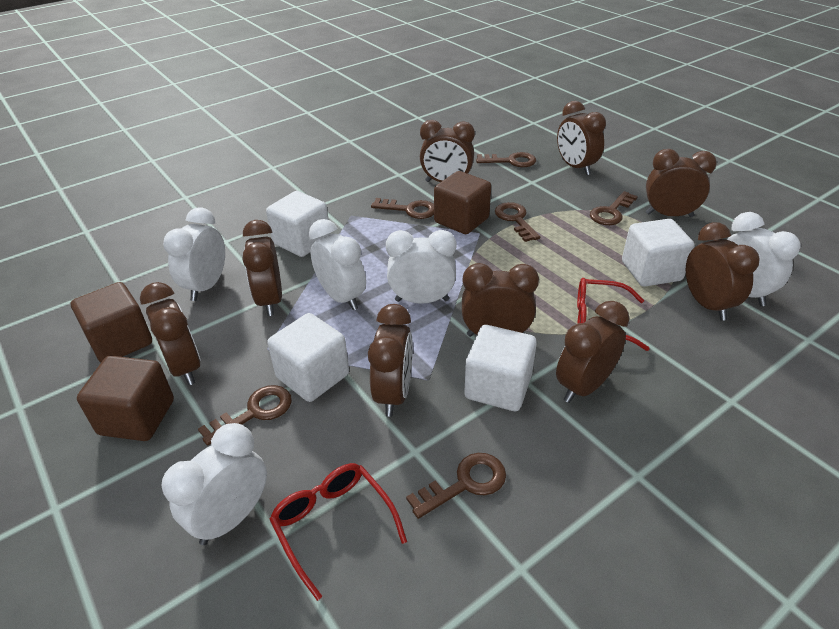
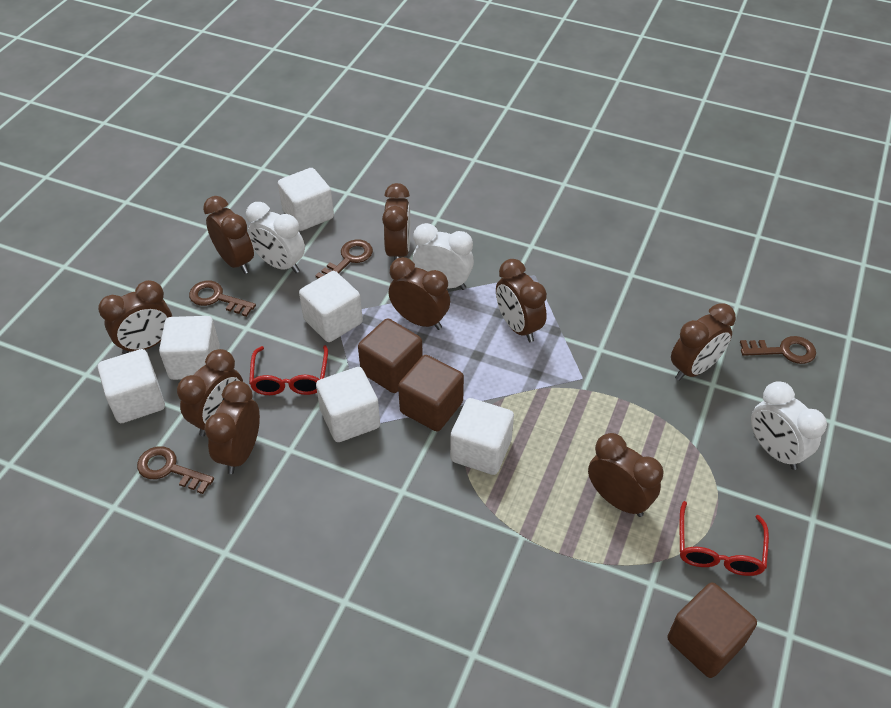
brown key: [198,385,292,446] [371,198,434,219] [406,453,506,519] [476,152,536,167] [495,202,540,242] [590,191,638,225] = 6 -> [137,446,214,494] [189,281,256,317] [315,239,373,279] [740,336,816,364] = 4
white clock: [162,423,267,545] [163,207,225,301] [309,219,366,310] [386,230,456,304] [726,212,801,306] = 5 -> [246,202,305,273] [413,223,474,290] [751,381,827,470] = 3
white cube: [266,191,330,257] [267,313,349,402] [464,325,537,411] [622,219,695,287] = 4 -> [98,349,165,423] [159,316,220,380] [278,168,334,231] [299,271,363,342] [316,367,380,442] [450,398,514,475] = 6

